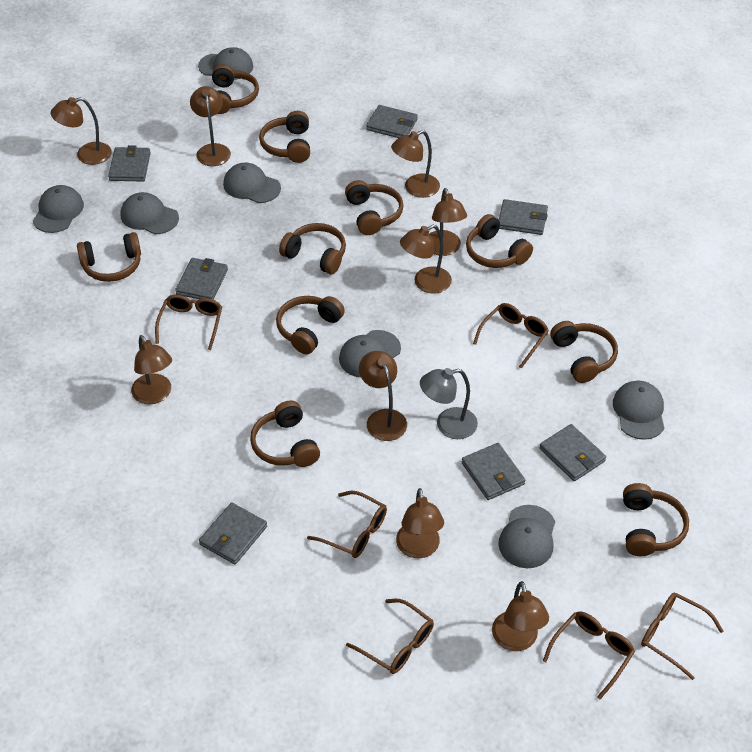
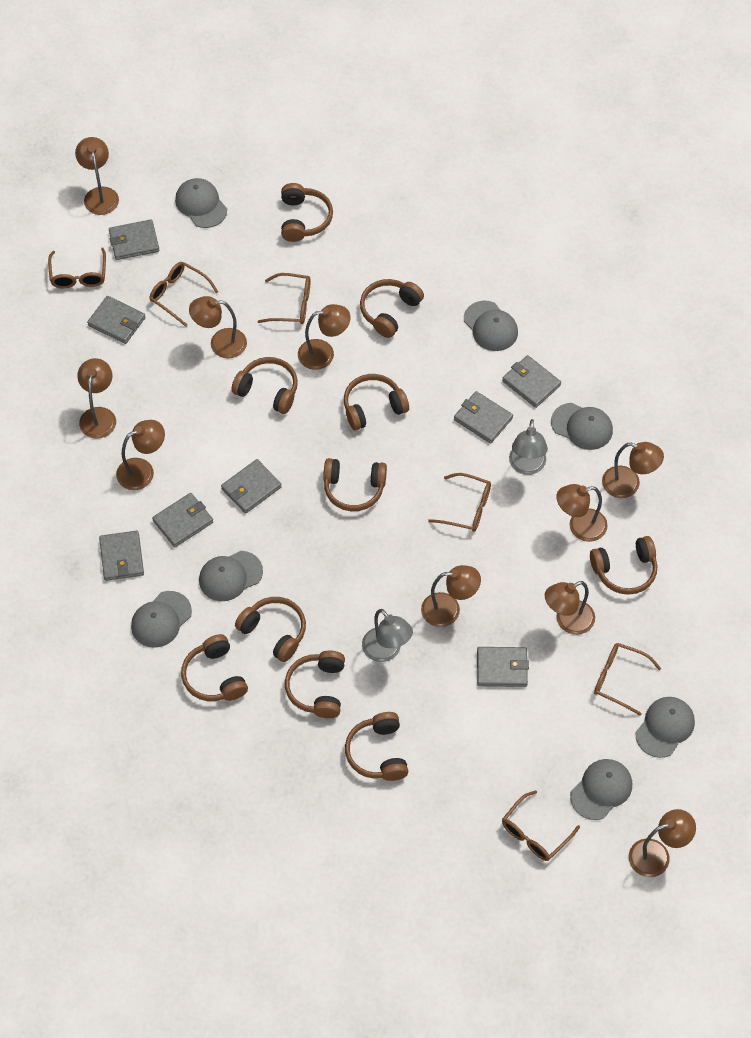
brown lamp: [50,97,112,165] [131,335,172,405] [190,86,231,166] [359,351,407,441] [391,130,440,198] [396,488,444,558] [400,225,452,294] [430,188,467,256] [492,581,549,651] = 9 -> [75,137,119,215] [77,358,116,439] [116,420,165,490] [189,296,247,358] [298,304,351,370] [421,565,481,627] [545,581,595,635] [556,484,608,542] [602,442,664,498] [629,809,696,877] = 10
grey lamp: [420,368,478,439] = 1 -> [362,609,413,662] [509,419,548,475] = 2
grey wallet: [108,145,151,181] [175,258,228,300] [199,502,267,564] [366,105,418,138] [462,443,525,500] [499,199,548,235] [539,424,606,481] = 7 -> [87,296,145,344] [99,530,144,581] [109,220,159,260] [152,493,213,547] [221,459,282,514] [454,391,513,444] [477,647,529,687] [502,355,561,408] = 8

